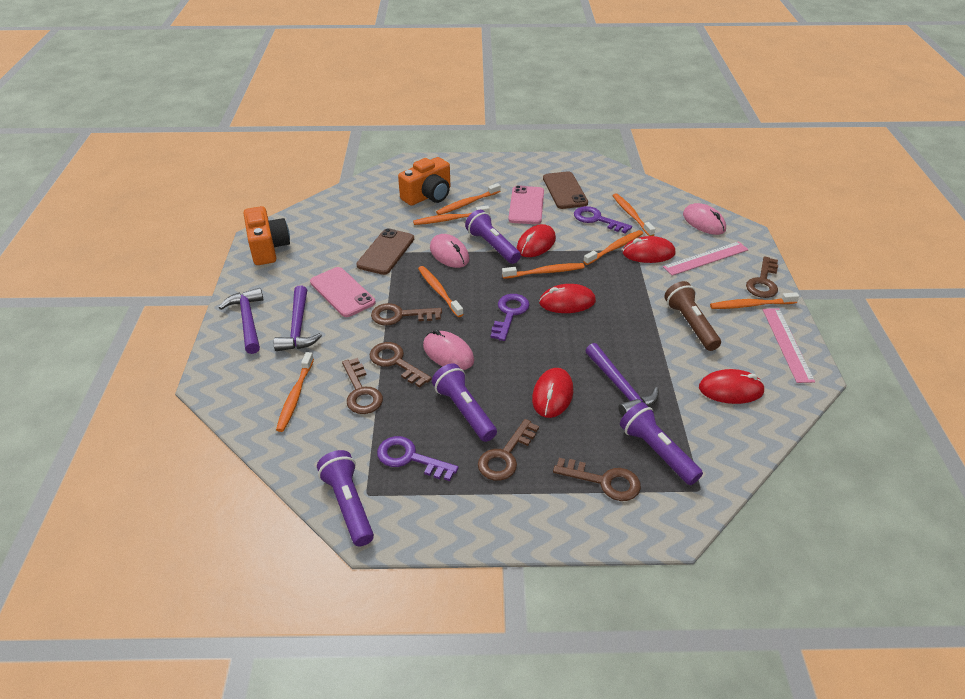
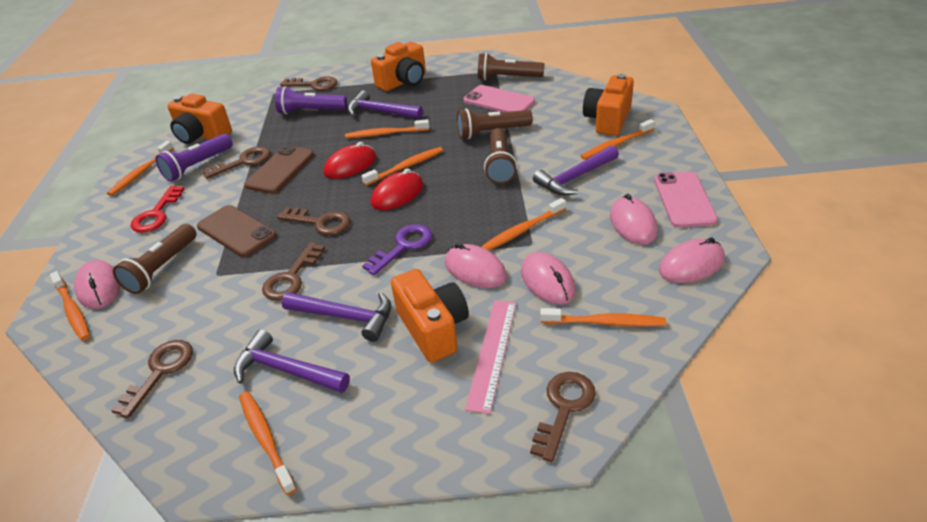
brown flashlight: [664,281,721,351] = 1 -> [113,224,197,294] [457,108,533,139] [478,53,544,80] [484,128,517,184] = 4
orange camera: [244,206,290,265] [398,157,450,206] = 2 -> [167,94,232,144] [371,42,426,91] [391,269,469,362] [583,74,634,136] = 4
pink mouse: [423,330,474,370] [430,234,469,268] [683,203,726,235] = 3 -> [74,260,120,309] [445,243,507,288] [521,252,576,305] [610,194,658,245] [659,237,725,283] = 5
pink ruler: [663,241,749,276] [763,308,815,383] = 2 -> [465,300,516,414] = 1
purple flashlight: [317,450,374,546] [432,363,497,442] [465,210,521,264] [620,402,703,485] = 4 -> [155,134,233,182] [275,86,347,114] = 2
purple hammer: [219,288,264,354] [274,285,322,351] [585,343,659,417] = 3 -> [234,329,350,393] [282,292,391,342] [347,90,423,119] [533,145,619,195] = 4
purple key: [377,436,459,481] [491,294,529,341] [574,206,632,234] = 3 -> [362,224,432,275] = 1
red key: none = 0 -> [131,186,184,233] = 1
red mouse: [517,224,556,257] [532,368,573,418] [539,284,596,313] [623,236,675,263] [699,369,765,404] = 5 -> [323,142,376,179] [371,168,423,210] = 2

